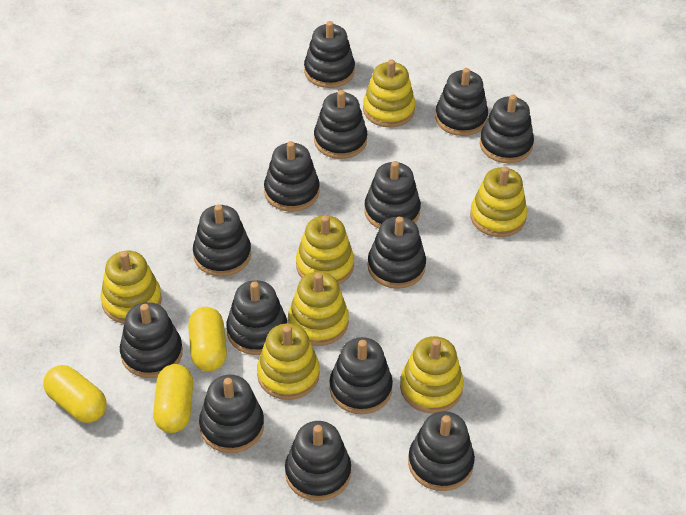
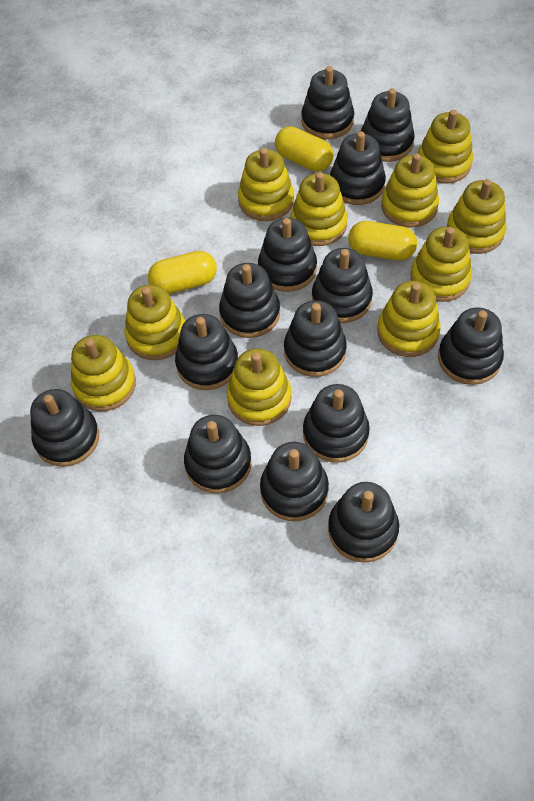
yellow stacking toy: [100,251,162,324] [257,323,320,400] [288,272,349,346] [296,215,354,284] [363,59,415,128] [400,336,464,413] [470,166,527,237] = 7 -> [71,335,136,411] [124,285,185,360] [227,348,291,426] [238,148,294,221] [290,172,347,246] [377,281,441,357] [381,153,439,228] [410,227,472,302] [418,110,473,184] [447,179,506,254] = 10

